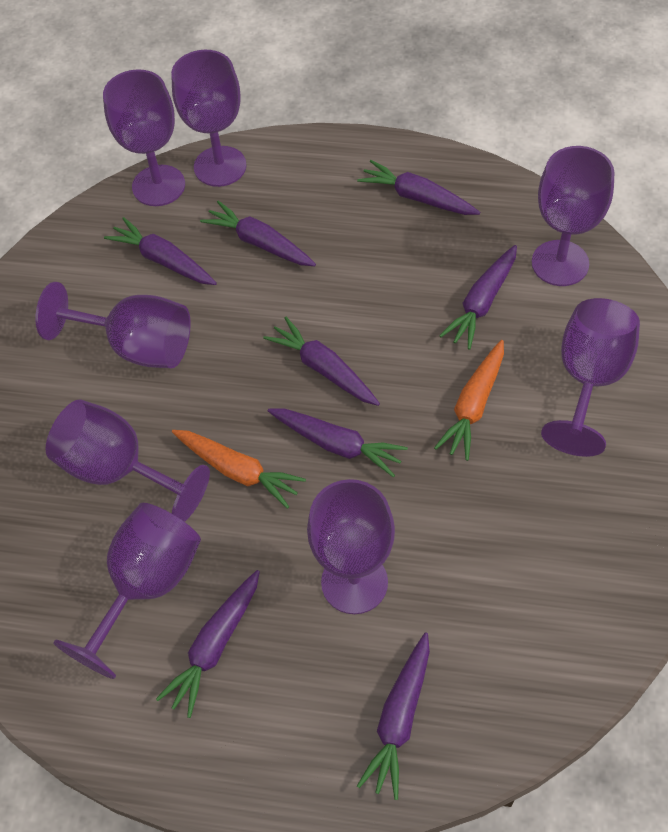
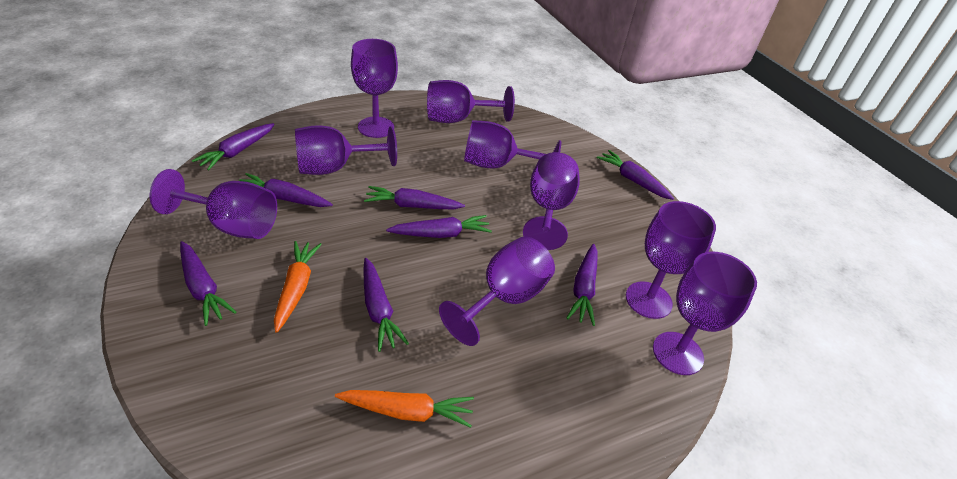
purple goblet: [35,282,191,368] [45,399,210,522] [53,503,201,679] [103,69,185,206] [171,50,246,187] [307,479,395,614] [531,146,614,286] [541,298,640,457] = 8 -> [150,169,277,239] [295,125,397,175] [351,39,398,138] [427,80,515,123] [439,236,555,346] [464,120,561,168] [523,152,580,250] [626,201,716,319] [653,252,757,375] = 9

